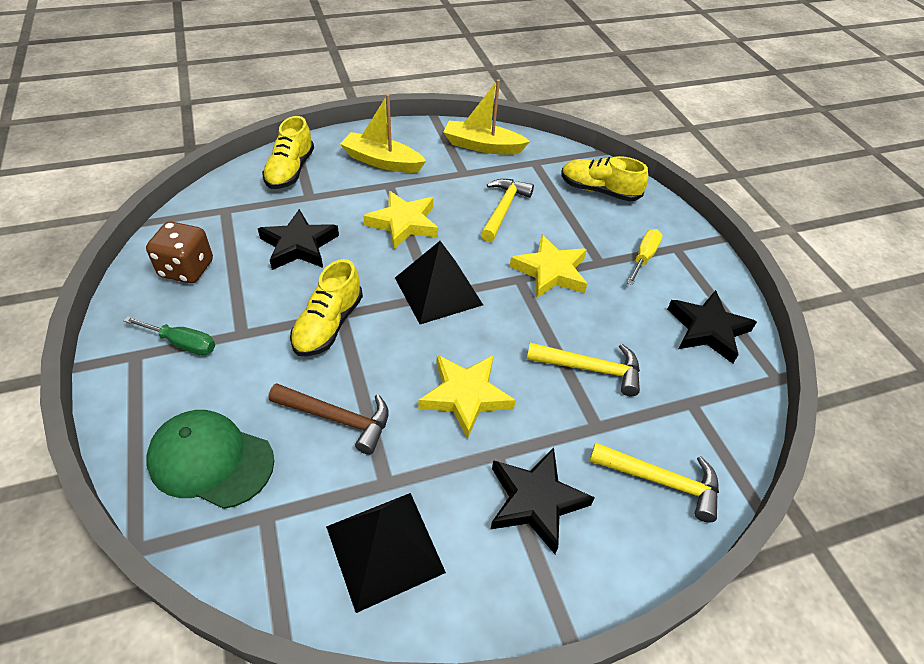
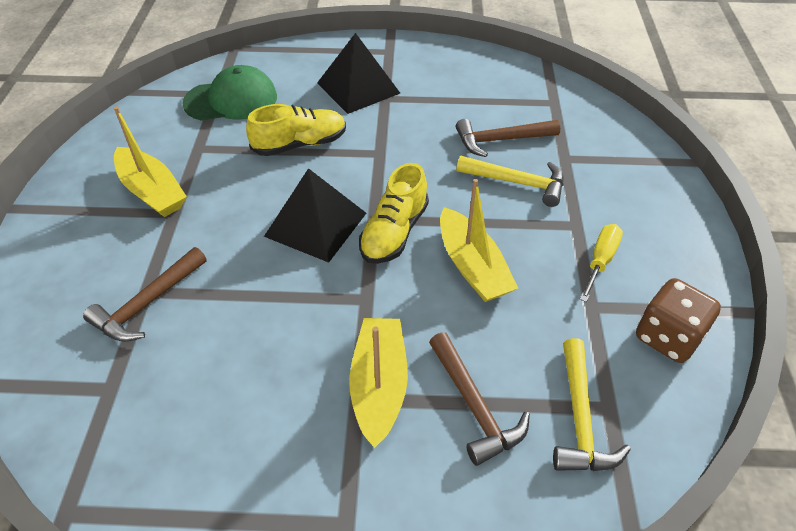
black star: [258,209,339,270] [491,448,595,554] [667,290,757,363] = 3 -> none = 0
brown hammer: [269,383,389,455] = 1 -> [83,247,207,342] [429,332,530,466] [456,119,560,157] = 3
green screwdriver: [123,316,215,355] = 1 -> none = 0
yellow boat: [340,94,426,173] [443,79,530,155] = 2 -> [114,106,187,217] [349,318,408,448] [440,179,518,302] = 3
yellow hammer: [481,179,534,242] [527,343,640,396] [589,442,719,523] = 3 -> [457,156,564,207] [553,338,631,471] = 2
yellow shoe: [262,116,314,189] [290,259,363,357] [561,156,648,201] = 3 -> [246,104,346,156] [359,163,429,264] = 2
yellow star: [363,191,438,249] [418,355,516,439] [510,234,587,299] = 3 -> none = 0

